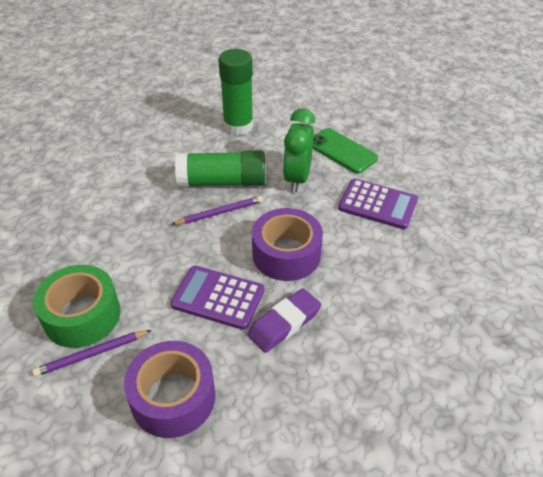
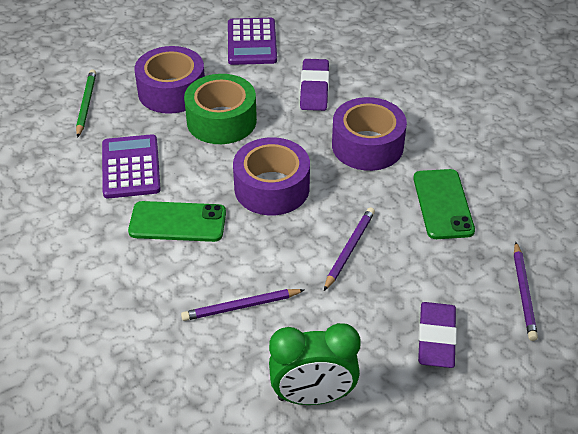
green glue stick: [175,150,265,187] [218,49,253,135] = 2 -> none = 0
green pencil: none = 0 -> [76,69,96,138] = 1
green phone: [313,128,378,173] = 1 -> [128,201,226,242] [413,169,475,239] = 2
purple eraser: [247,288,322,353] = 1 -> [300,59,329,111] [418,302,457,368] = 2
purple pencil: [32,330,152,377] [171,196,263,225] = 2 -> [181,289,304,321] [324,207,375,291] [514,242,538,341] = 3
purple tape: [124,341,215,438] [252,208,323,281] = 2 -> [134,46,205,114] [233,137,310,215] [332,97,407,171] = 3

